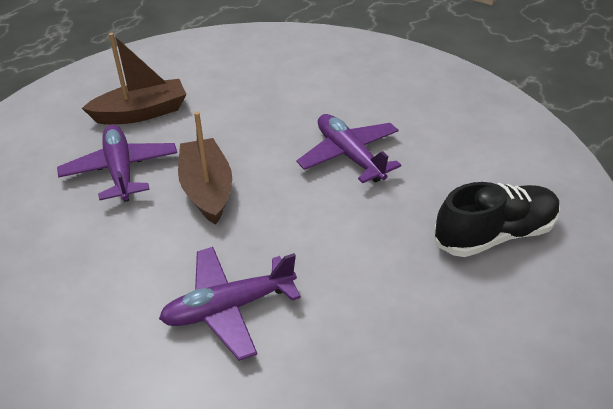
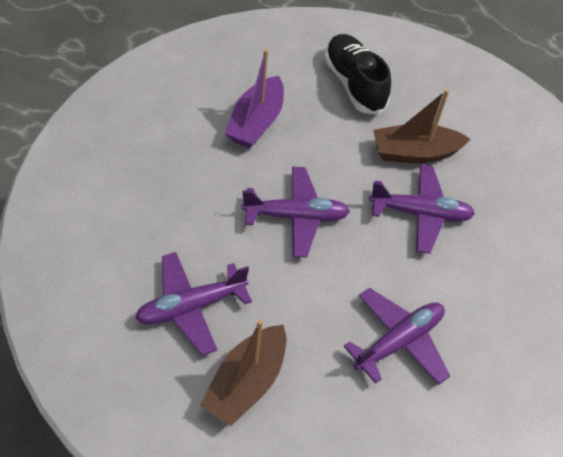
purple boat: none = 0 -> [225,49,284,148] = 1
purple plane: [57,125,177,202] [159,247,301,361] [296,114,401,183] = 3 -> [135,252,252,355] [242,167,350,257] [344,288,450,385] [369,165,475,254] = 4

